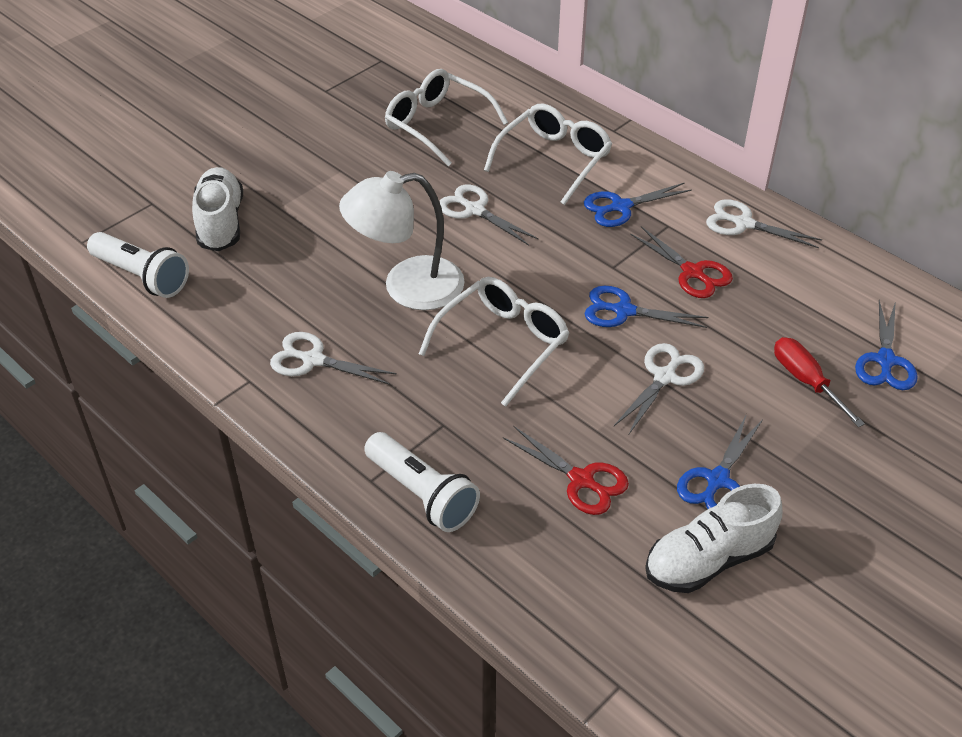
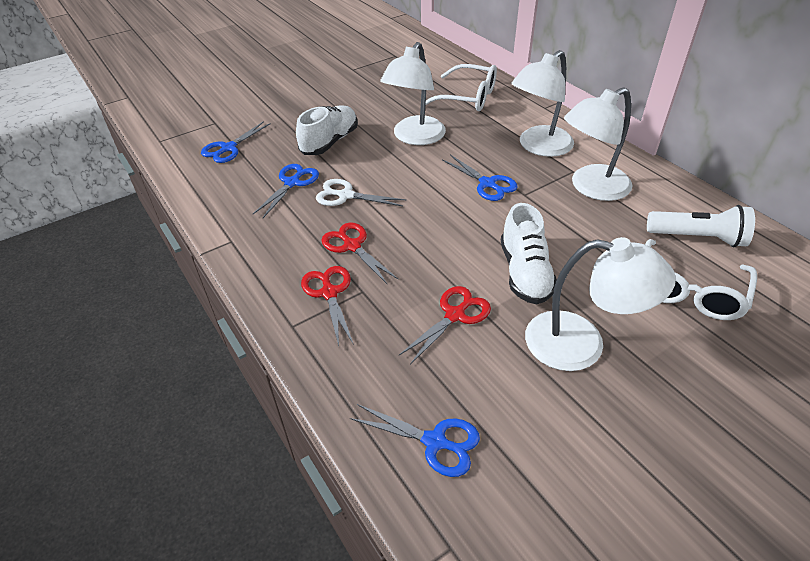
red scissors: [503,426,629,515] [630,226,733,298] = 2 -> [301,266,354,346] [321,223,398,285] [399,286,491,365] = 3
red screwdriver: [774,337,865,427] = 1 -> none = 0
white flashlight: [87,232,189,298] [364,432,480,532] = 2 -> [647,205,755,247] = 1
white glasses: [385,69,508,166] [419,277,569,407] [484,104,612,205] = 3 -> [425,64,497,111] [645,239,757,320] = 2
white lamp: [339,171,465,310] = 1 -> [380,42,446,145] [511,50,574,157] [525,237,676,371] [564,88,632,201] = 4
white scissors: [270,332,397,385] [439,184,538,245] [614,343,704,434] [706,199,822,248] = 4 -> [316,179,406,206] = 1

